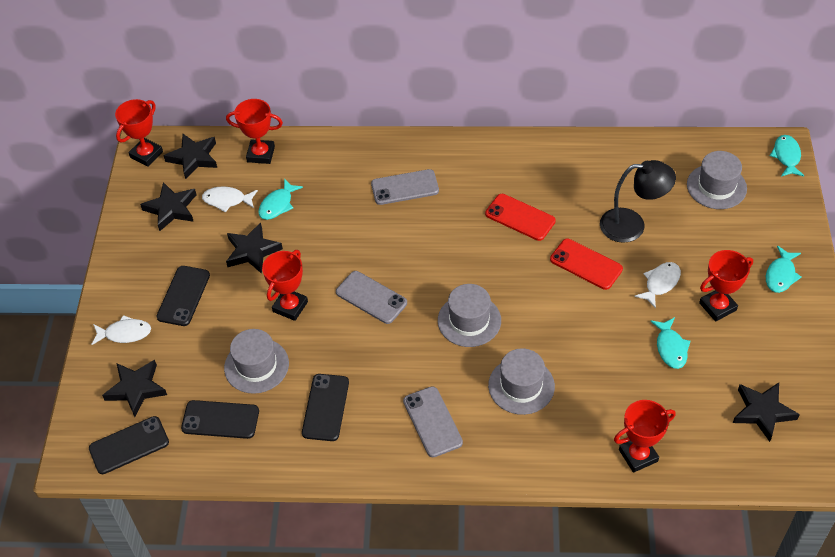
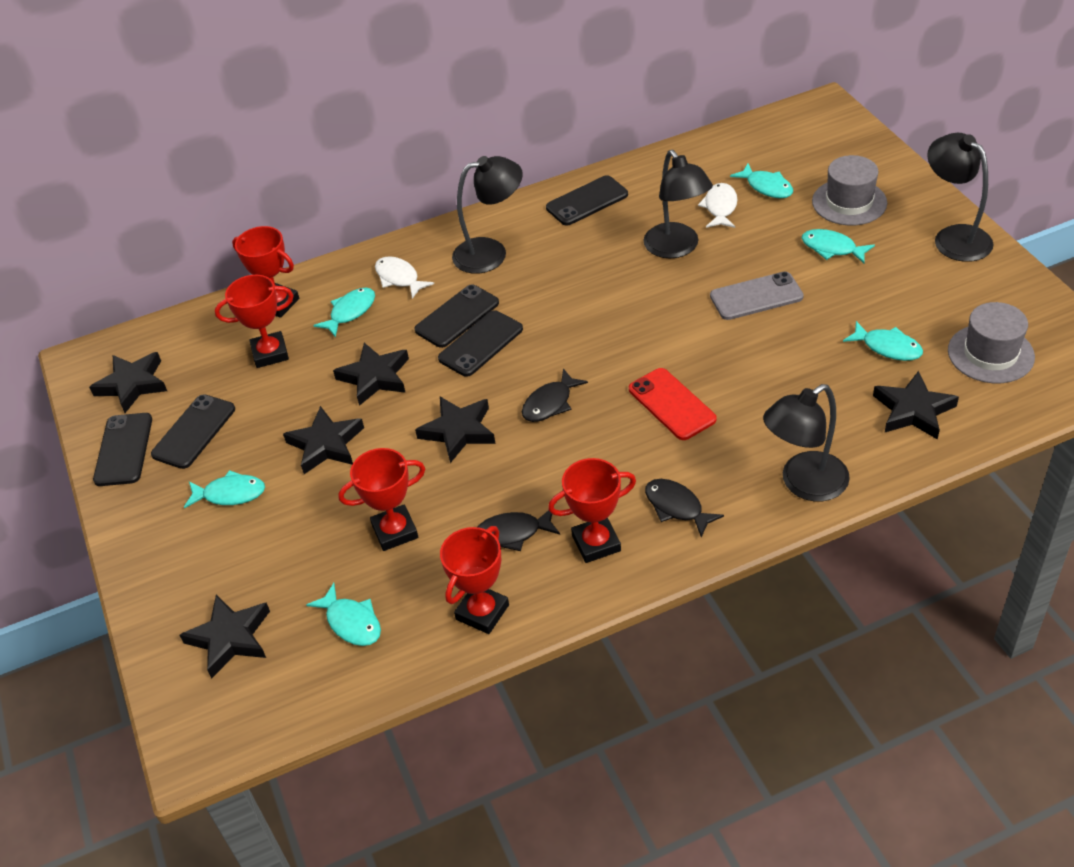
black fish: none = 0 -> [478,510,560,551] [522,369,588,422] [645,479,724,537] = 3
black lamp: [600,160,676,243] = 1 -> [452,156,523,274] [644,150,713,258] [763,384,850,501] [927,133,994,262] = 4
black phone: [89,416,169,474] [156,266,210,326] [181,400,259,439] [302,374,349,441] = 4 -> [93,413,152,486] [151,394,235,469] [414,285,499,348] [438,310,523,377] [546,175,628,226] = 5
black star: [102,360,167,417] [140,182,197,231] [163,134,217,179] [226,222,283,274] [733,383,800,442] = 5 -> [89,352,167,413] [180,595,270,678] [283,406,364,474] [333,343,409,406] [415,397,496,463] [873,371,959,440] = 6
grey hat: [224,329,289,394] [438,284,501,347] [488,348,555,415] [687,151,747,209] = 4 -> [812,155,887,226] [948,302,1035,383] = 2
grey phone: [336,271,407,324] [371,169,439,205] [403,386,463,457] = 3 -> [710,271,804,320] = 1
red phone: [485,194,556,241] [550,239,623,290] = 2 -> [629,368,717,440] = 1
turquoise fish: [258,178,303,220] [650,317,691,369] [766,246,802,293] [770,135,804,176] = 4 -> [184,470,265,508] [306,583,381,646] [313,288,375,338] [730,164,793,198] [802,229,875,263] [843,321,923,361] = 6
white fish: [91,315,151,345] [202,187,258,212] [634,262,681,309] = 3 -> [375,256,434,299] [698,183,737,228] = 2

